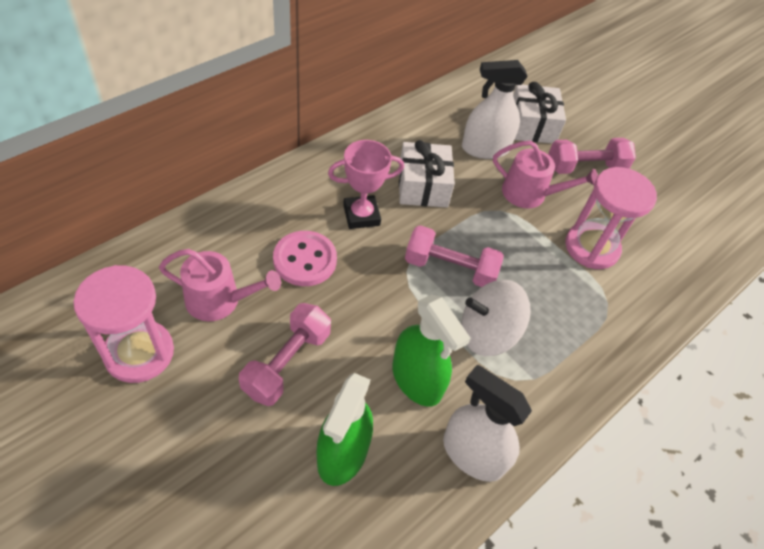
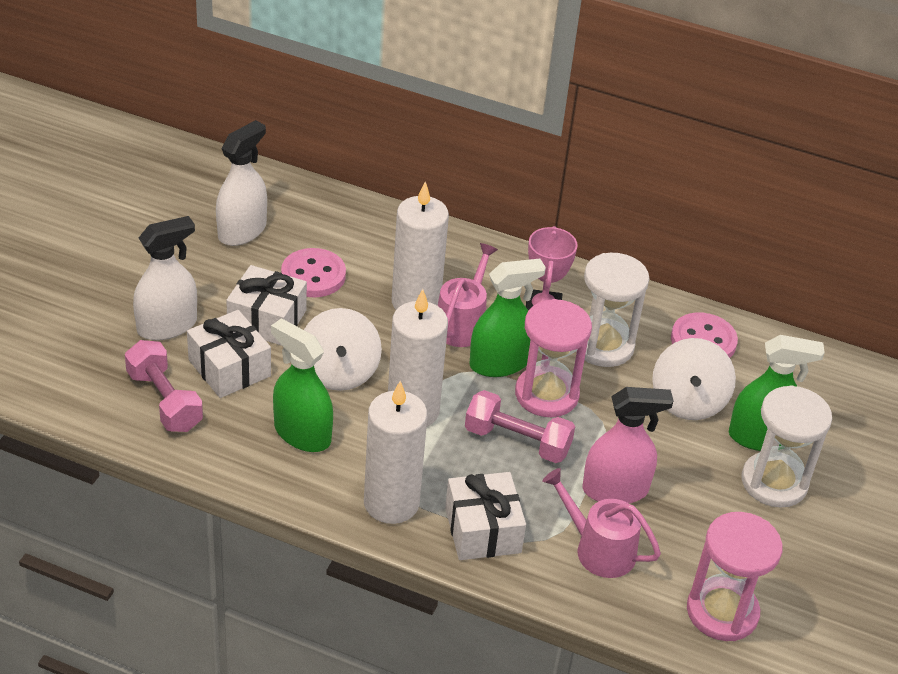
green spray bottle: [317,373,373,486] [393,294,471,407] = 2 -> [271,318,333,452] [469,259,546,377] [729,335,825,451] = 3
pink button: [273,231,337,286] = 1 -> [281,248,346,297] [671,312,738,358] = 2
pink dumbbell: [239,303,331,406] [405,225,504,287] [548,138,636,174] = 3 -> [125,340,203,432] [465,390,575,463] = 2
pink spray bottle: none = 0 -> [583,387,674,503] = 1
white candle: none = 0 -> [364,381,427,524] [388,289,448,427] [392,182,449,310] = 3
white gift: [399,140,455,207] [513,82,566,143] = 2 -> [187,310,271,398] [226,265,307,346] [445,472,526,560] = 3
white hourglass: none = 0 -> [576,253,649,367] [741,385,832,508] = 2
white spinning top: [461,280,531,356] = 1 -> [304,308,382,391] [652,338,736,420] = 2

